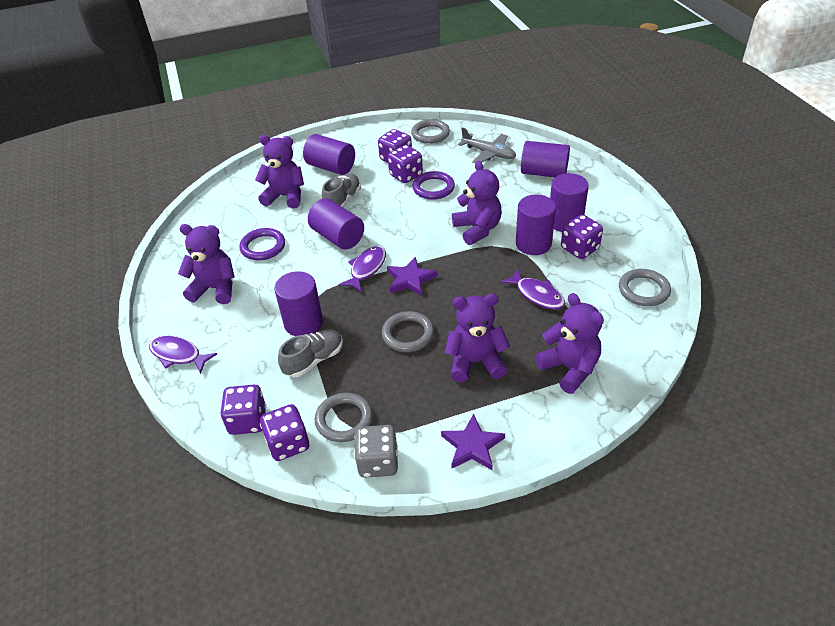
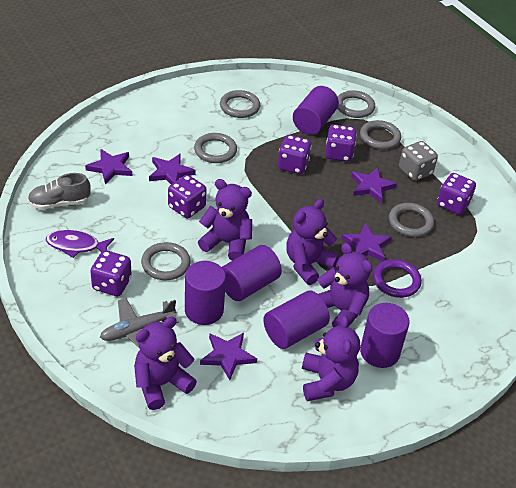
grey ring: [315,393,373,442] [382,311,434,352] [411,119,450,144] [619,269,671,306] = 4 -> [141,242,191,280] [194,133,237,163] [220,90,260,118] [337,90,375,118] [360,120,401,150] [389,203,434,237] = 6
grey shoe: [278,329,343,377] [322,174,361,207] = 2 -> [28,173,91,210] = 1
purple cylinder: [274,271,323,336] [303,134,355,175] [308,198,364,250] [516,195,556,255] [521,141,570,177] [550,173,589,232] = 6 -> [185,261,226,325] [222,245,282,301] [263,290,330,349] [293,86,339,135] [360,303,410,368] = 5
purple fish: [149,336,217,374] [339,246,386,292] [500,269,565,310] = 3 -> [46,230,114,258] = 1
purple ring: [240,228,285,260] [412,171,455,200] = 2 -> [373,259,422,298] = 1
purple star: [387,257,437,296] [441,414,505,470] = 2 -> [85,149,132,185] [149,154,195,184] [200,333,257,380] [341,223,391,262] [351,167,397,203] = 5

